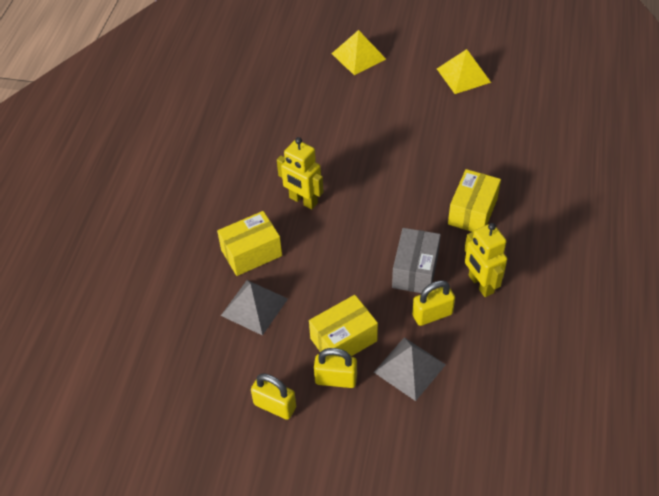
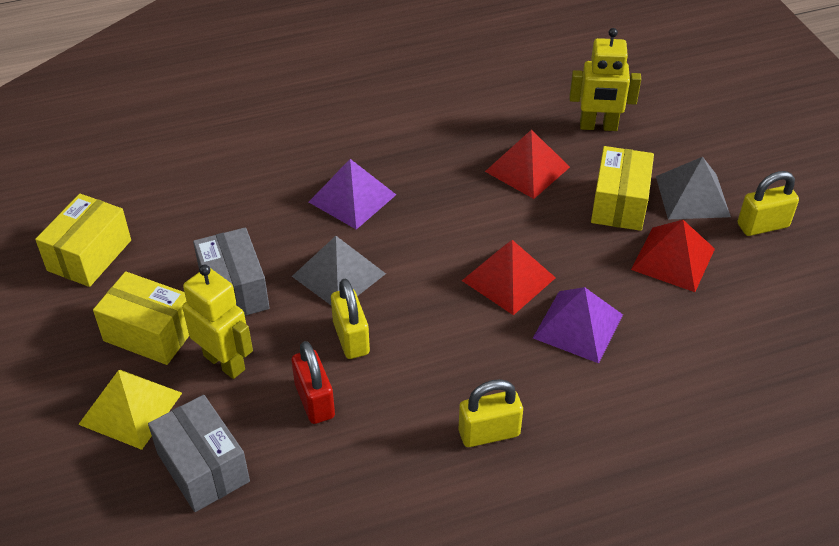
grey box: [392,228,441,293] = 1 -> [148,395,250,512] [193,227,270,316] = 2
purple pyramid: none = 0 -> [309,159,396,230] [533,287,623,363] = 2
red padlock: none = 0 -> [292,341,335,424] = 1
red pyramid: none = 0 -> [462,240,556,315] [485,130,570,199] [631,220,715,292] = 3
yellow pyramid: [331,30,386,75] [437,49,491,94] = 2 -> [78,370,182,450] = 1

